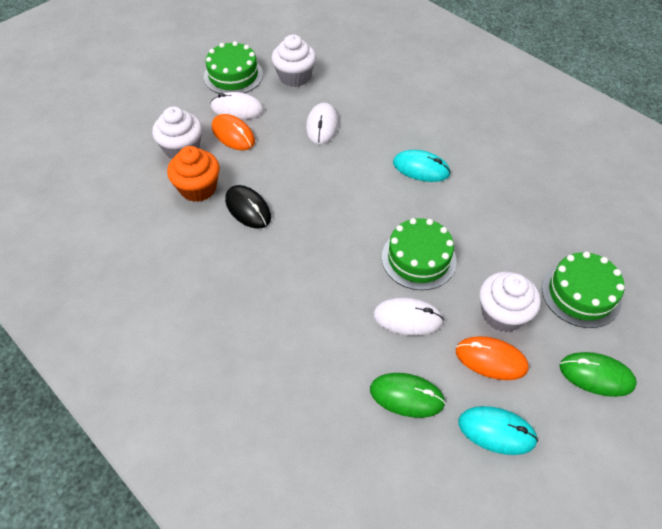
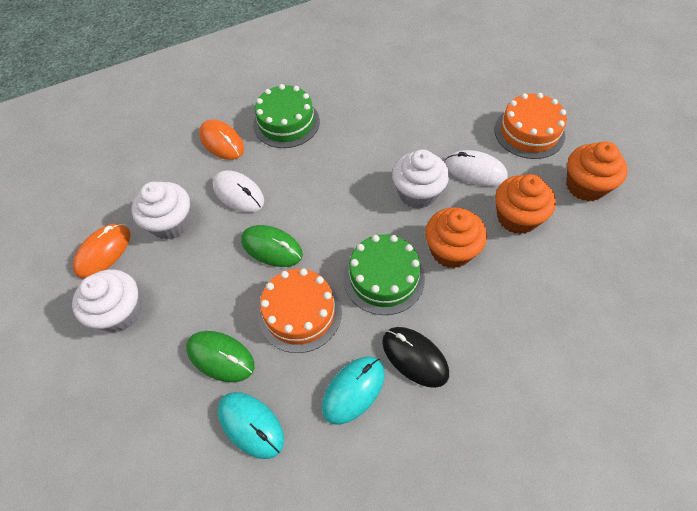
green cake: [204,41,263,94] [382,218,457,290] [542,251,625,328] = 3 -> [253,84,320,148] [344,234,425,315] = 2
orange cake: none = 0 -> [258,269,342,353] [494,93,567,159] = 2
orange cupcake: [167,146,220,202] = 1 -> [425,207,487,268] [495,174,556,234] [566,141,628,201] = 3
white mouse: [211,92,264,119] [306,103,338,144] [373,297,444,336] = 3 -> [212,170,264,213] [445,150,508,186] = 2

